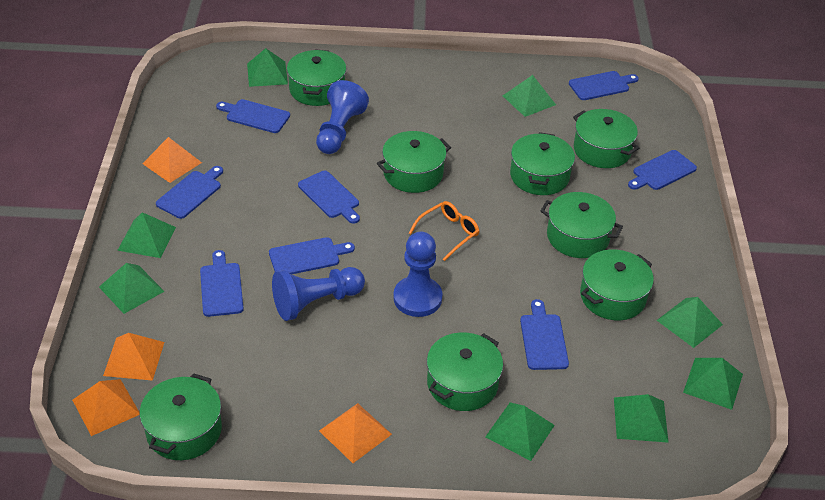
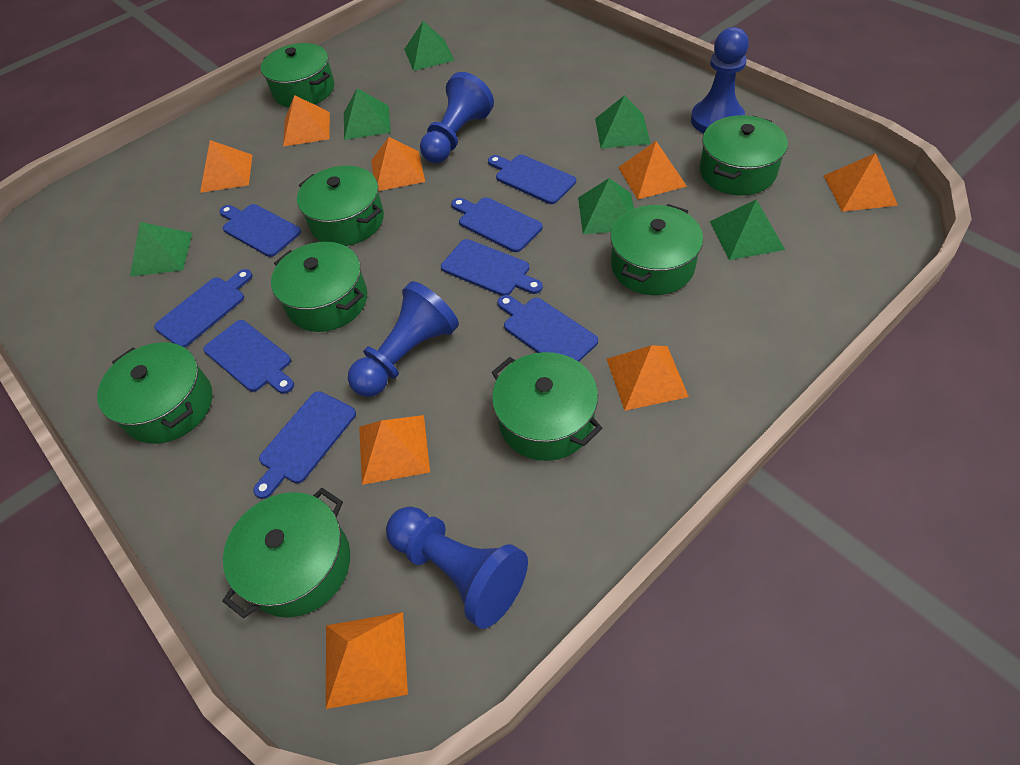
blue pawn: [272,267,365,321] [316,80,369,154] [393,232,443,317] = 3 -> [348,281,459,397] [386,506,528,629] [420,72,494,163] [691,27,749,133] = 4
green pyramid: [99,263,165,314] [117,212,176,258] [247,48,288,87] [485,402,555,461] [503,75,556,117] [614,394,669,443] [657,297,723,348] [683,358,743,410] = 8 -> [130,222,192,276] [344,88,391,140] [404,21,455,71] [578,178,634,234] [595,95,651,149] [710,199,785,260] = 6
orange glasses: [409,201,479,261] = 1 -> none = 0
orange pyramid: [72,379,140,436] [103,333,164,381] [142,137,202,183] [319,403,392,463] = 4 -> [200,140,252,193] [283,95,330,147] [326,612,408,709] [359,415,430,485] [371,137,425,191] [607,345,689,411] [618,141,687,199] [824,153,898,212] = 8

